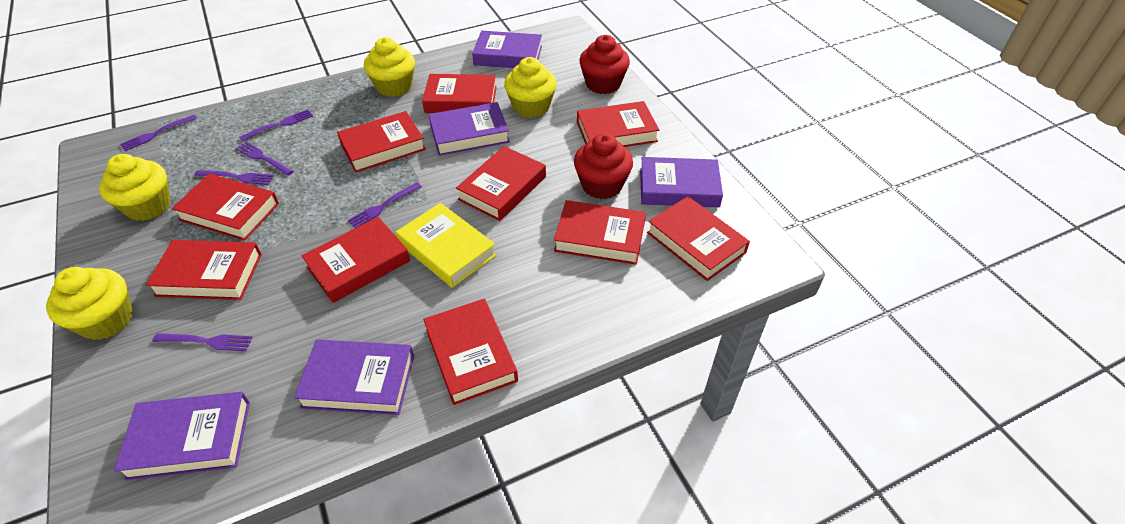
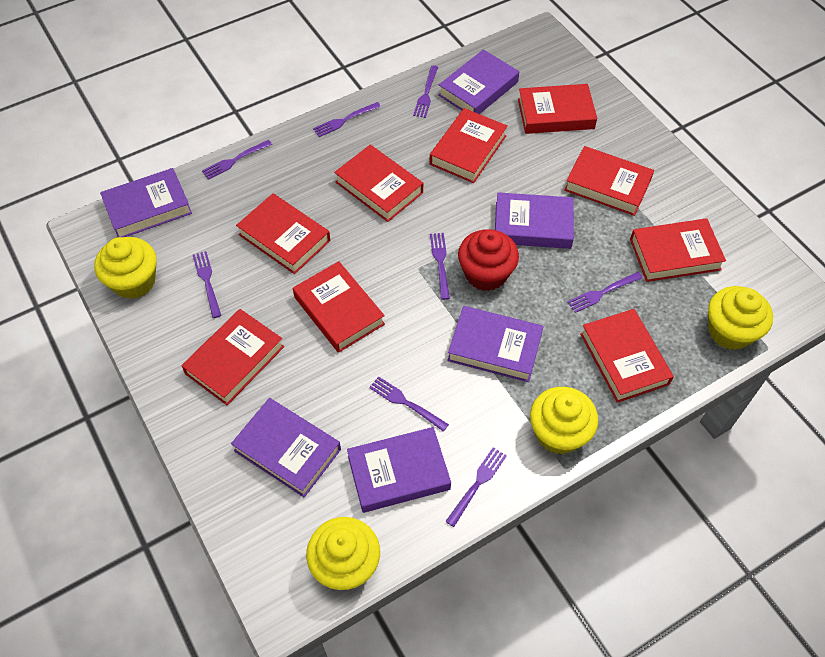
purple book: [114,392,250,480] [294,339,414,415] [429,102,510,156] [472,31,542,68] [640,157,723,207] = 5 -> [100,168,192,237] [231,398,341,497] [347,427,451,513] [438,49,519,114] [447,306,544,382] [495,192,574,249] = 6
purple fork: [120,115,197,151] [152,333,253,351] [194,170,274,185] [235,142,294,176] [239,109,313,141] [347,182,422,228] = 6 -> [193,251,221,318] [202,140,272,180] [313,102,381,137] [369,376,449,432] [413,65,438,118] [430,233,450,300] [445,447,507,527] [567,272,643,313] = 8
red book: [146,240,262,300] [172,174,279,241] [301,217,410,303] [337,111,426,173] [422,74,497,113] [423,299,518,405] [456,146,546,221] [554,200,646,265] [577,101,659,147] [647,196,750,281] = 10 -> [181,309,284,405] [236,193,330,274] [293,261,385,353] [334,145,423,222] [429,108,508,183] [518,84,597,134] [564,146,654,216] [580,309,674,403] [630,218,726,282] = 9
red cupcake: [574,133,633,199] [579,35,630,94] = 2 -> [458,229,519,291] = 1
yellow book: [396,203,496,288] = 1 -> none = 0

